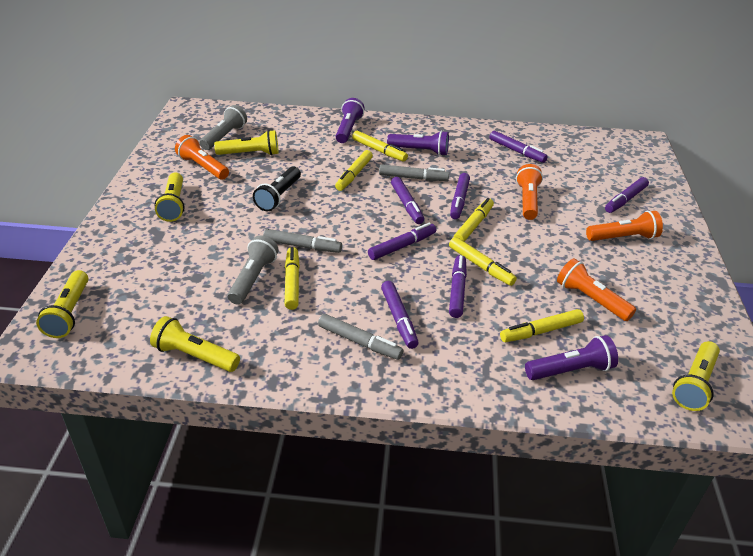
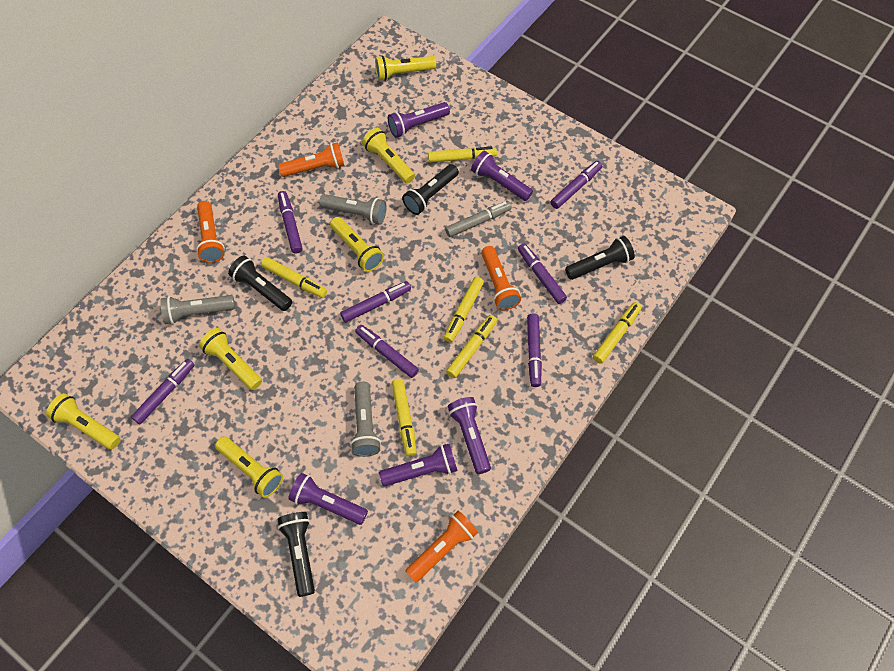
black flashlight: [253,167,301,211] = 1 -> [228,255,292,311] [278,512,315,597] [402,164,459,215] [565,236,635,280] = 4
grey flashlight: [200,105,247,150] [228,235,279,305] = 2 -> [160,295,235,324] [319,194,386,225] [350,382,381,457] = 3
grey marker: [263,229,342,253] [318,314,404,360] [379,164,449,181] = 3 -> [445,201,512,237] = 1
purple flashlight: [336,98,365,143] [387,131,449,156] [525,335,618,380] = 3 -> [288,473,368,525] [379,444,458,486] [388,102,450,138] [447,397,491,474] [471,151,533,201] = 5
yellow flashlight: [36,270,88,338] [150,316,240,372] [155,173,184,222] [214,130,278,155] [672,341,720,411] = 5 -> [46,393,120,450] [199,328,262,390] [215,436,283,498] [330,217,384,272] [362,128,415,184] [375,55,436,81] = 6

